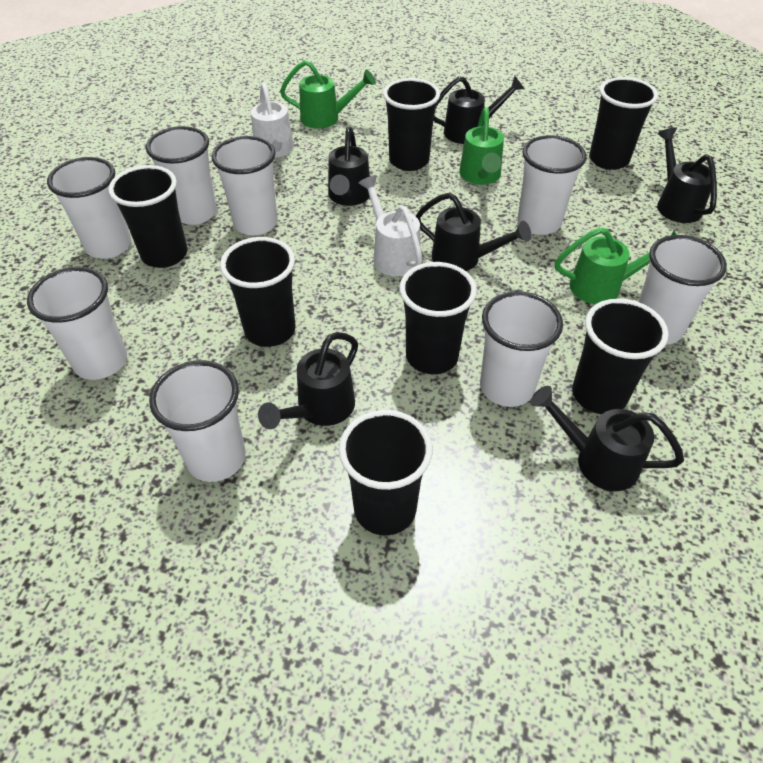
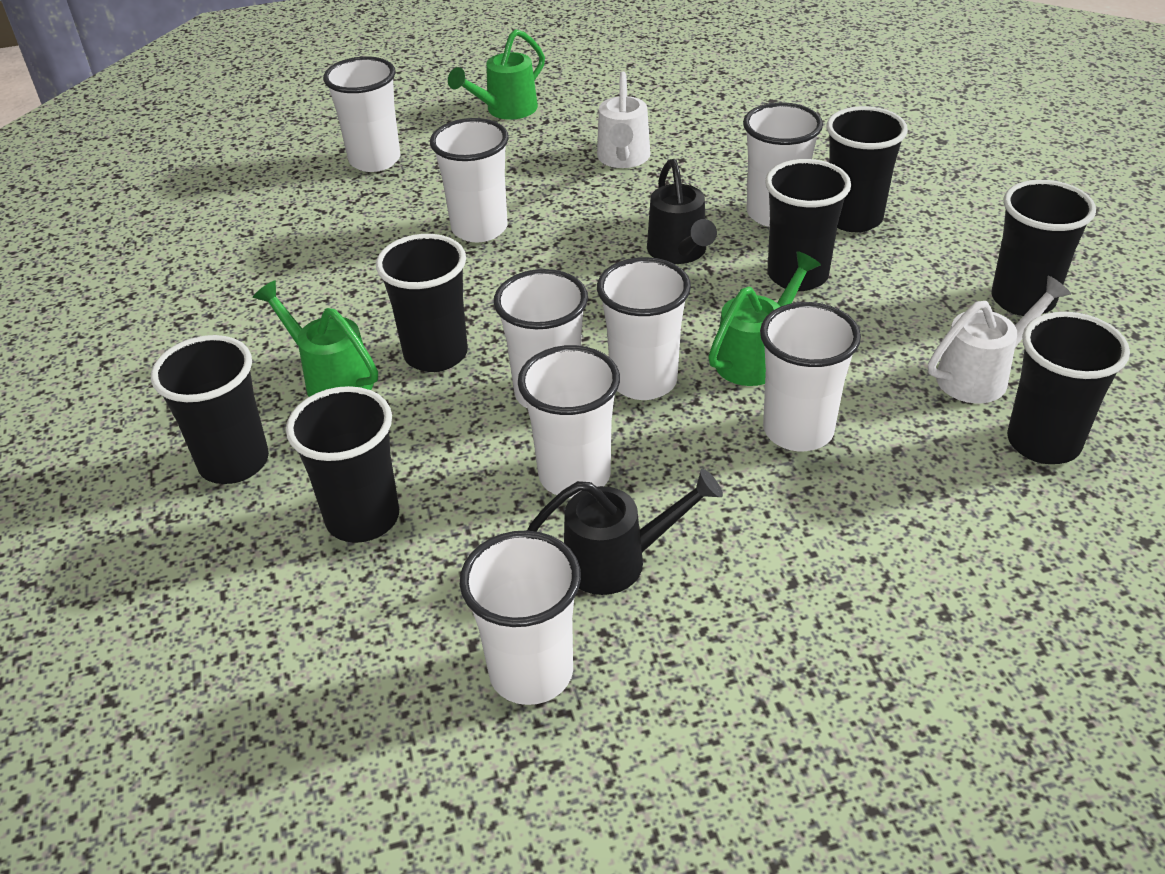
black watering can: [258,332,358,429] [328,127,370,206] [416,192,531,271] [433,75,524,144] [530,386,684,491] [657,127,717,223] = 6 -> [527,469,723,595] [647,159,717,264] = 2

